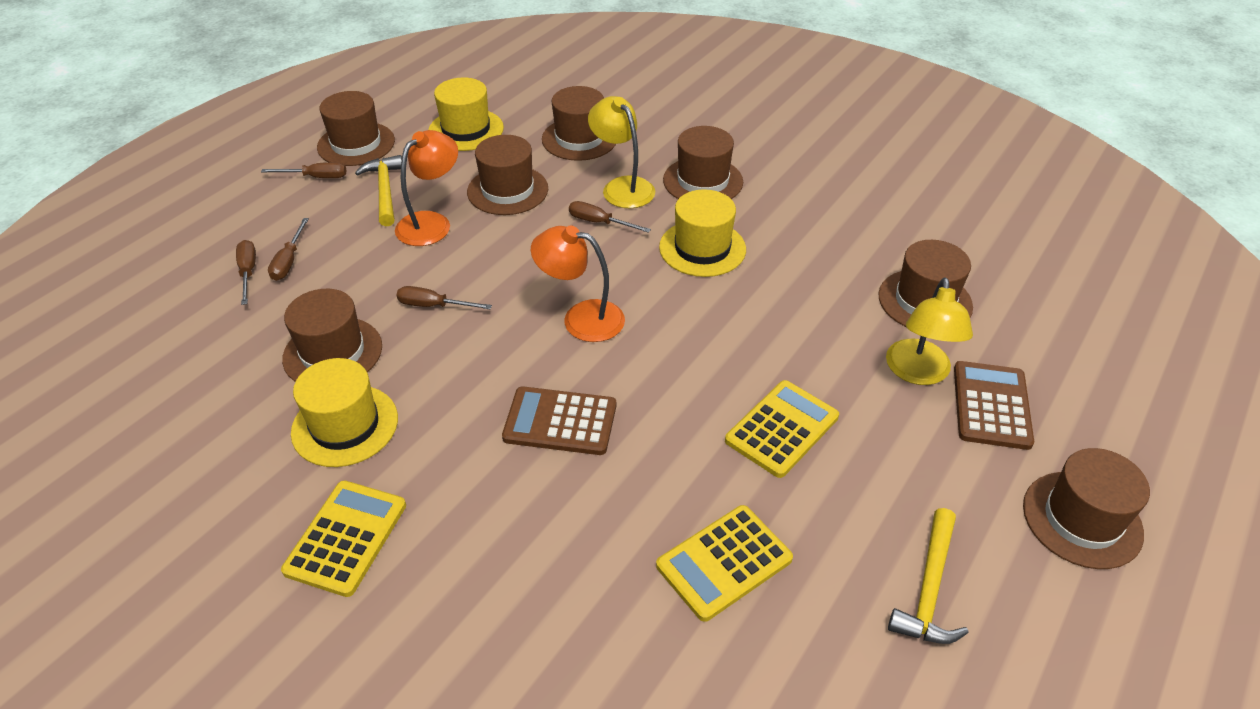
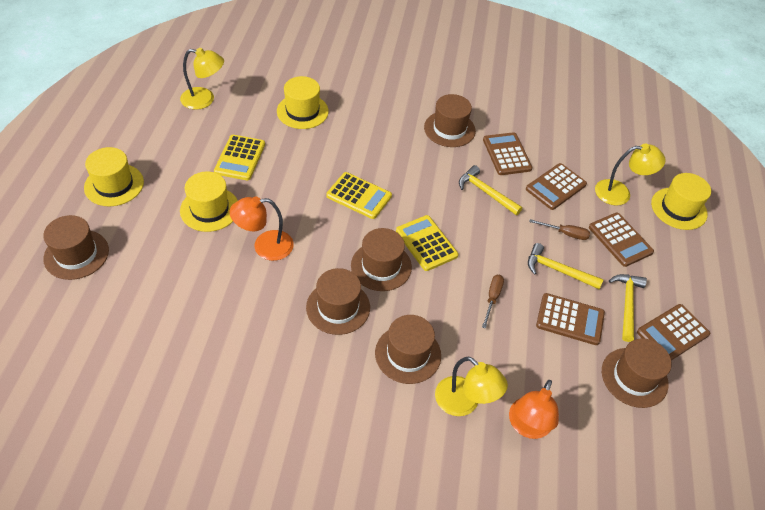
brown calculator: [502,386,616,455] [954,361,1034,450] = 2 -> [483,132,533,175] [526,163,587,210] [536,293,605,345] [589,213,654,267] [637,304,710,360] = 5
brown hat: [282,289,382,382] [317,91,395,166] [467,135,548,215] [542,86,616,161] [663,126,743,199] [879,240,973,327] [1023,448,1150,569] = 7 -> [43,215,109,280] [306,268,370,335] [351,228,412,291] [375,315,441,384] [424,94,476,147] [602,338,672,408] = 6
brown screwdriver: [236,240,256,305] [261,162,347,178] [268,218,309,281] [397,286,492,309] [569,201,651,233] = 5 -> [482,275,504,328] [529,219,590,240] = 2
yellow hammer: [355,155,402,226] [888,508,969,644] = 2 -> [459,165,522,215] [528,243,604,289] [609,274,647,342] = 3
yellow hat: [291,358,398,467] [428,77,504,151] [659,189,746,277] = 3 -> [84,147,144,206] [180,172,238,232] [277,76,329,129] [651,173,711,230] = 4
yellow lamp: [588,96,655,208] [886,278,973,385] = 2 -> [180,48,224,110] [435,356,508,416] [595,144,666,206] = 3

